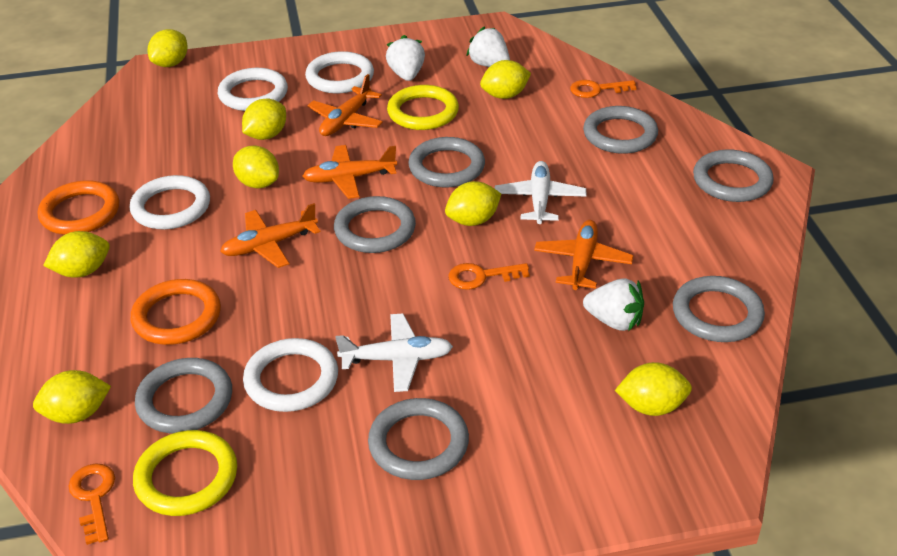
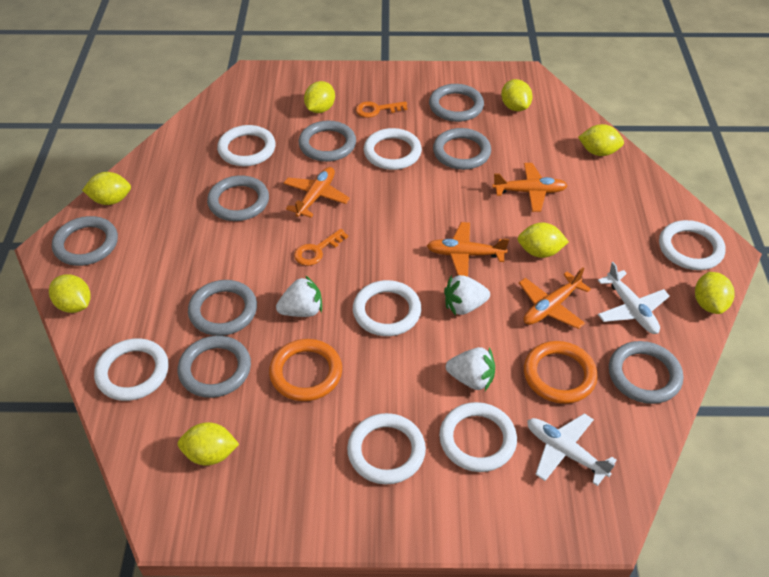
grey ring: [135,358,232,433] [334,196,416,253] [368,398,469,480] [408,137,485,187] [583,106,658,154] [673,276,765,342] [693,149,774,202] = 7 -> [52,216,118,266] [178,336,251,398] [188,280,257,336] [207,175,269,221] [299,120,356,162] [429,84,484,122] [433,128,491,170] [609,341,683,404] = 8
orange key: [69,463,115,545] [449,263,530,290] [570,80,637,98] = 3 -> [294,229,348,266] [356,101,408,118] = 2
white ring: [130,175,210,229] [218,68,288,111] [243,338,338,412] [305,51,374,93] = 4 -> [94,338,169,401] [217,125,276,166] [347,413,426,484] [353,280,421,336] [364,128,422,170] [439,402,517,472] [659,220,726,270] = 7
yellow ring: [133,430,237,516] [387,85,459,130] = 2 -> none = 0

